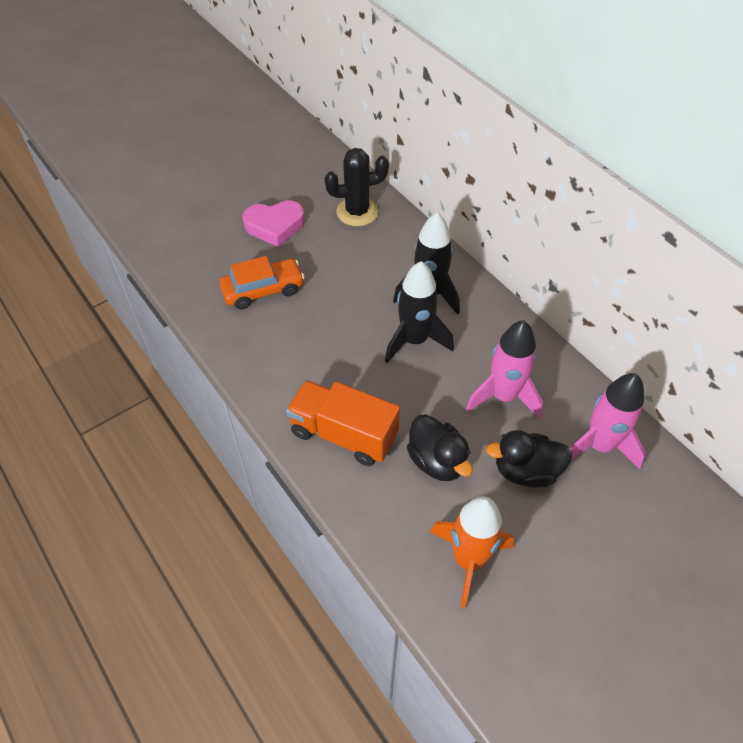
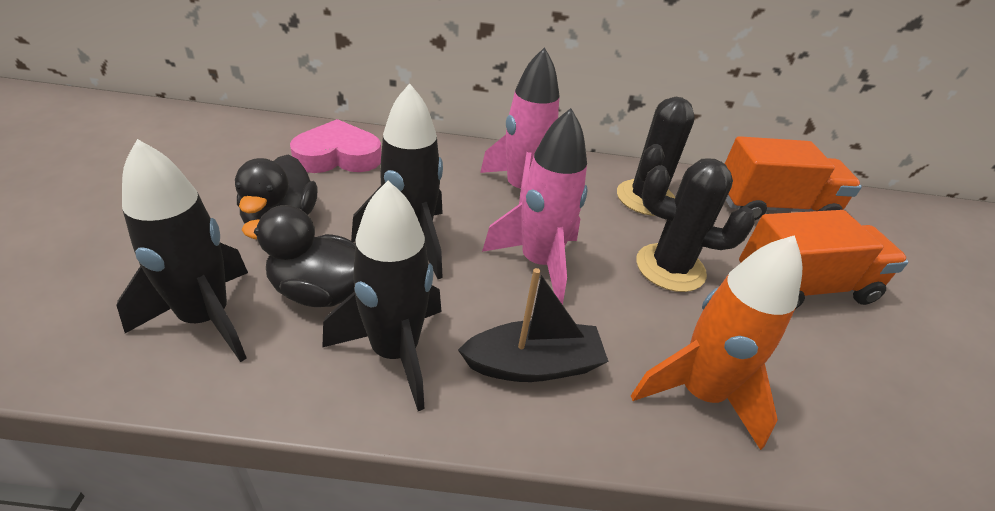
black boat: none = 0 -> [458,268,609,382] = 1
black cactus: [325,148,389,226] = 1 -> [617,97,695,216] [636,158,755,292] = 2
black rocket: [385,261,454,363] [393,212,460,315] = 2 -> [116,139,248,362] [322,181,442,411] [351,83,443,279] = 3
orange car: [219,256,305,310] = 1 -> none = 0
orange truck: [286,380,400,466] = 1 -> [725,136,862,220] [739,210,908,308] = 2

